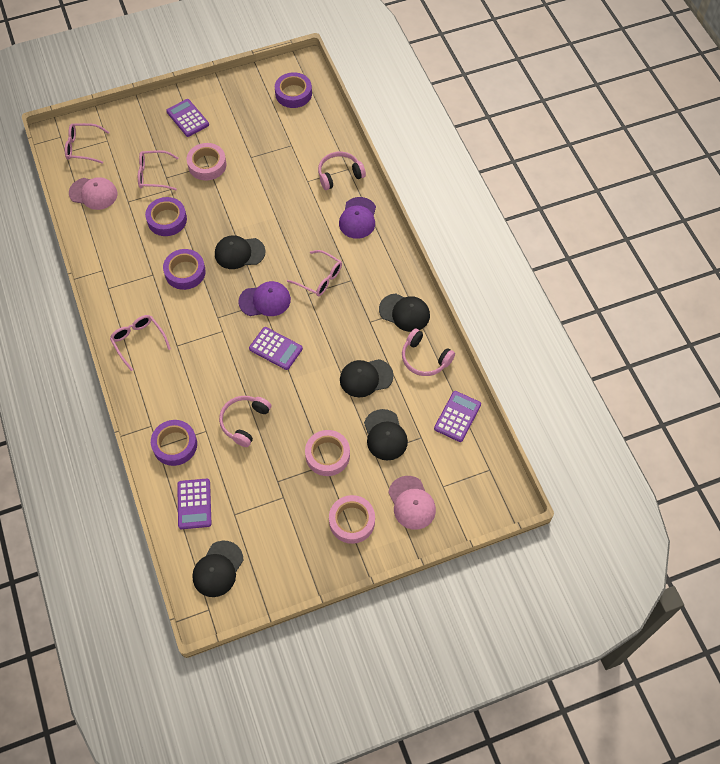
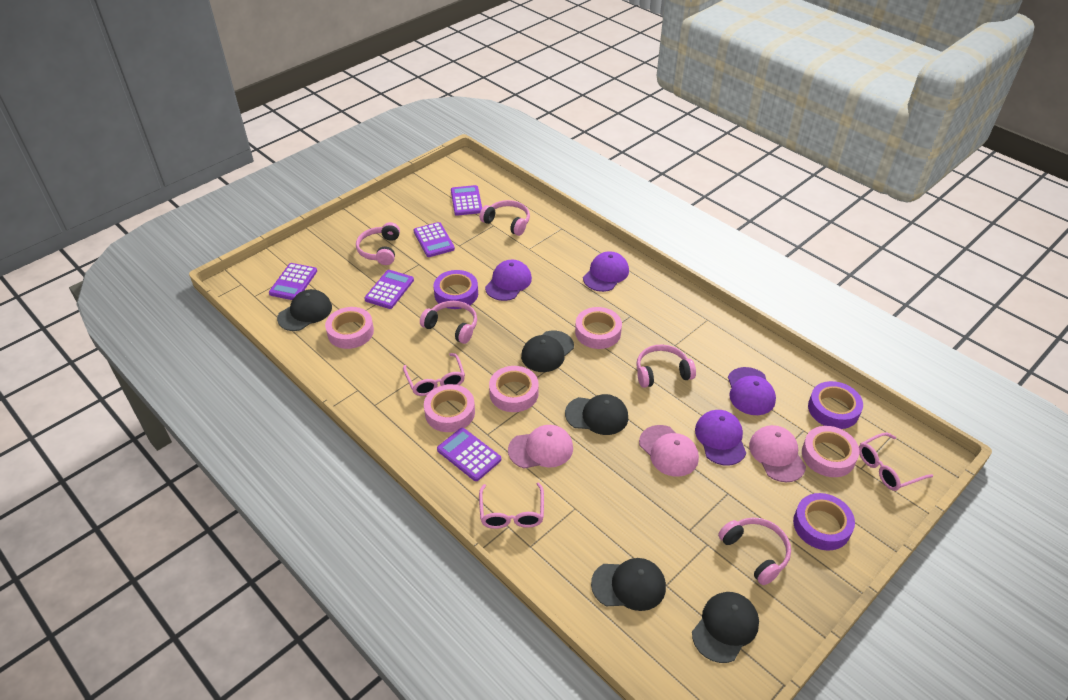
pink cap: [69,177,118,210] [388,476,436,530] = 2 -> [508,425,573,469] [639,425,699,477] [749,425,806,482] = 3
pink glasses: [65,123,109,164] [110,315,171,371] [138,150,179,190] [287,250,342,296] = 4 -> [403,353,465,396] [479,482,544,529] [859,433,933,491] = 3
pink headphones: [219,396,271,447] [318,152,366,190] [402,328,455,376] = 3 -> [356,222,400,265] [420,301,477,344] [479,200,530,236] [636,345,696,388] [718,518,791,585] = 5
pink tape: [187,143,226,181] [305,430,350,476] [329,495,375,544] = 3 -> [325,307,374,349] [424,384,475,432] [489,366,539,412] [575,307,622,349] [802,426,859,477] = 5
purple calculator: [166,99,209,137] [177,479,211,529] [249,327,303,370] [434,391,481,442] = 4 -> [269,263,317,300] [364,270,414,309] [414,222,455,257] [437,428,501,481] [451,185,482,216] = 5
purple cap: [238,281,291,316] [339,197,376,239] = 2 -> [485,260,532,301] [583,251,629,292] [695,410,746,466] [728,367,776,415] = 4
purple tape: [145,197,187,236] [151,420,197,466] [163,249,206,290] [275,72,312,108] = 4 -> [433,270,478,309] [793,493,855,551] [808,381,863,429] = 3

